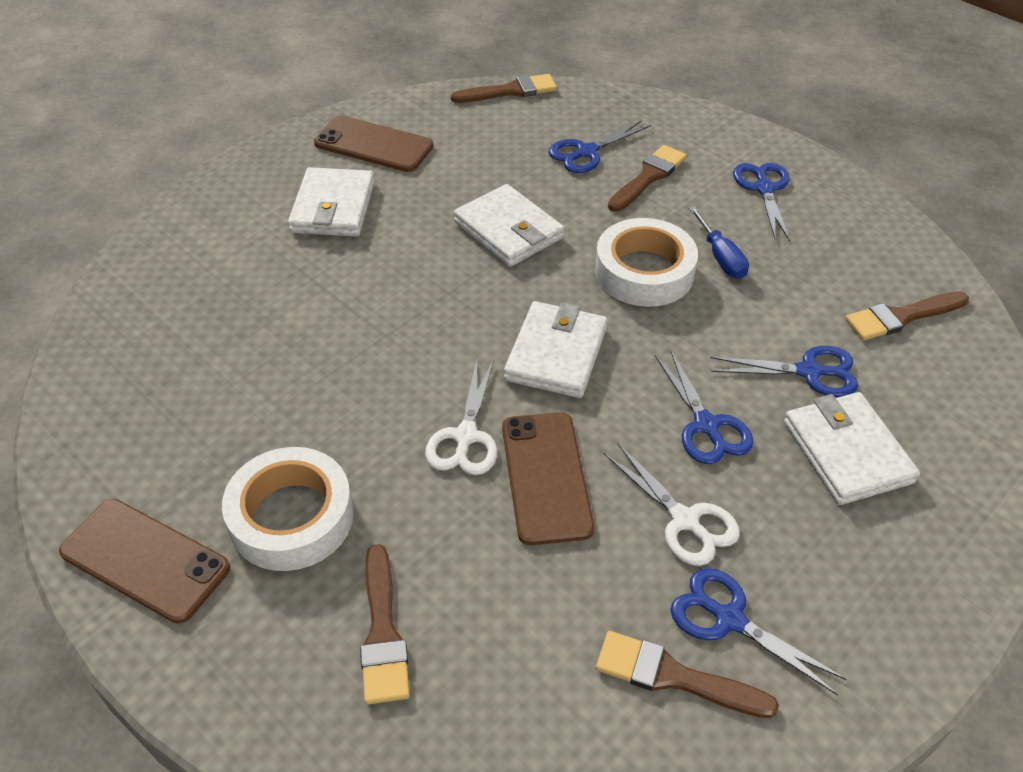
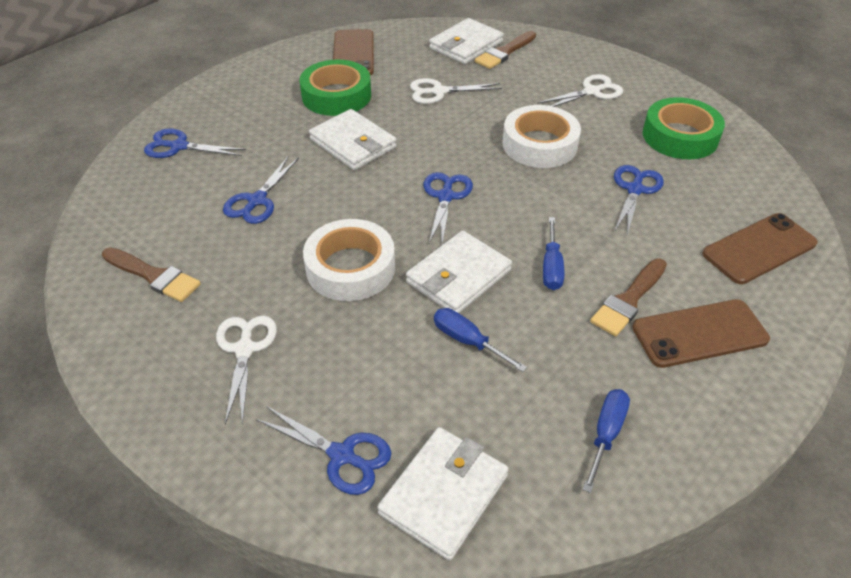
blue screwdriver: [689,206,749,279] = 1 -> [434,308,527,372] [543,217,564,290] [583,389,630,493] = 3
brown brush: [360,544,410,704] [451,74,557,103] [596,631,779,718] [608,145,687,212] [845,291,969,340] = 5 -> [102,247,201,302] [475,31,536,69] [590,259,667,336] = 3
green tape: none = 0 -> [299,60,371,116] [643,97,725,159] = 2
white scissors: [425,359,498,475] [604,443,740,566] = 2 -> [216,316,277,425] [410,78,502,104] [537,74,623,107] = 3

